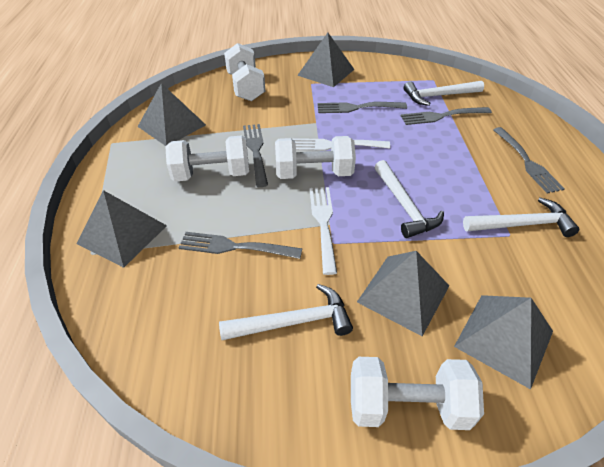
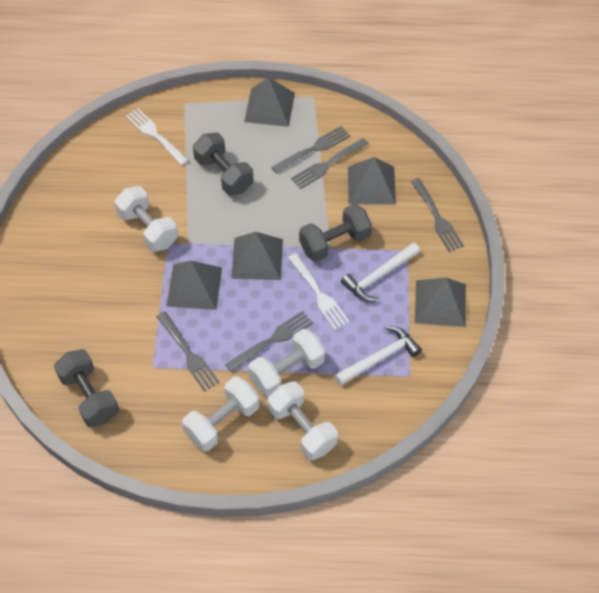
grey dumbbell: none = 0 -> [54,349,119,427] [193,133,253,195] [299,204,372,262] = 3
white hammer: [219,284,353,340] [375,160,444,238] [404,81,484,106] [463,198,579,237] = 4 -> [334,326,422,386] [341,242,420,301] = 2

